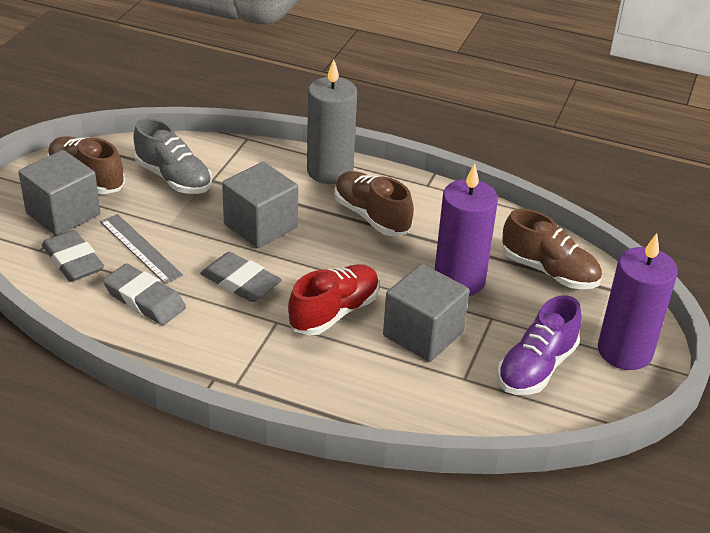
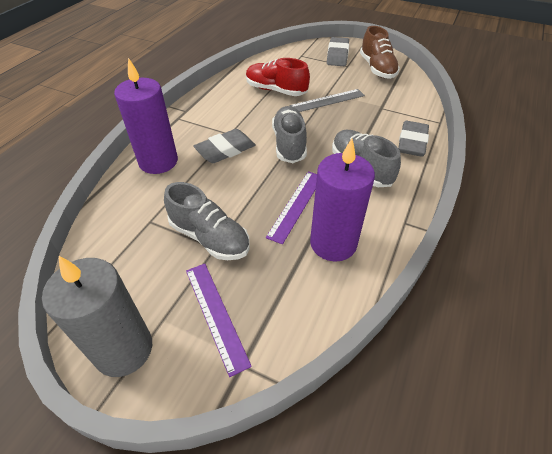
brown shoe: [47,136,125,194] [334,171,414,236] [502,209,602,289] = 3 -> [360,26,400,79] = 1
grey cube: [18,150,100,236] [222,162,298,248] [383,264,469,362] = 3 -> none = 0
grey shoe: [133,118,212,194] = 1 -> [164,182,250,260] [272,106,307,163] [332,130,401,187] = 3
purple ruler: none = 0 -> [186,264,252,377] [266,171,317,244] = 2
purple shoe: [497,295,582,395] = 1 -> none = 0

